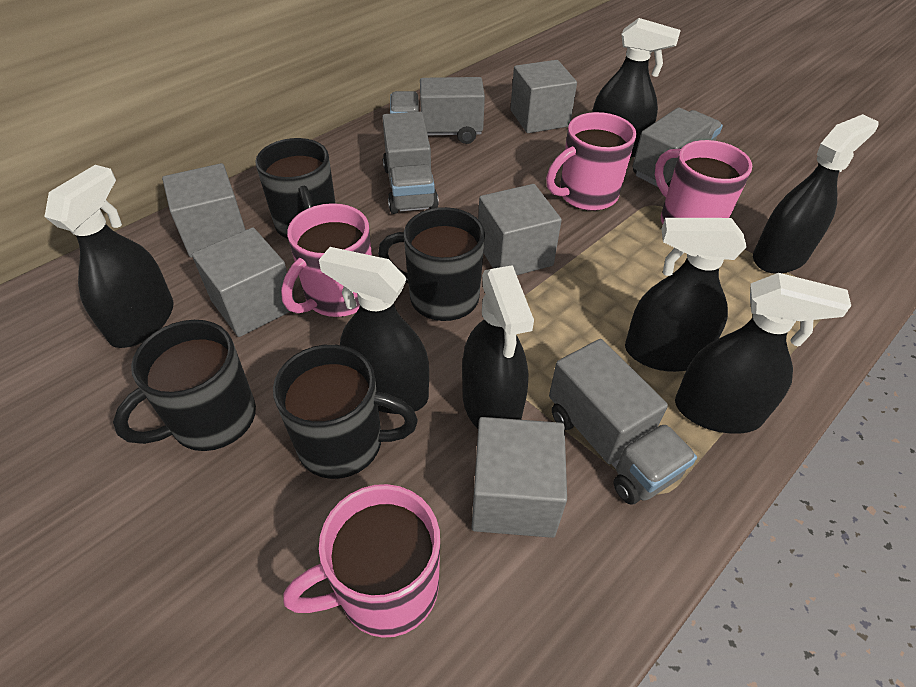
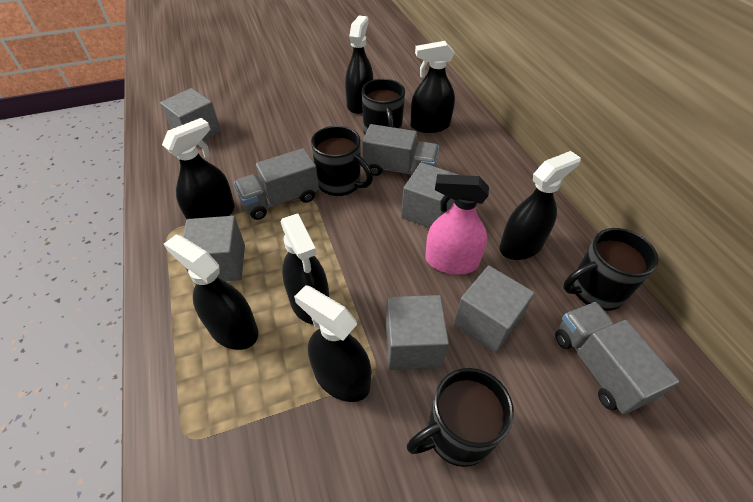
grey truck: [382,112,439,214] [390,77,485,144] [549,339,697,505] [632,107,723,187] = 4 -> [234,148,319,220] [363,124,439,176] [555,302,680,414] = 3
pink mug: [281,203,372,317] [283,484,440,638] [546,112,636,211] [655,140,752,224] = 4 -> none = 0
pink spray bottle: none = 0 -> [425,174,489,275] = 1

